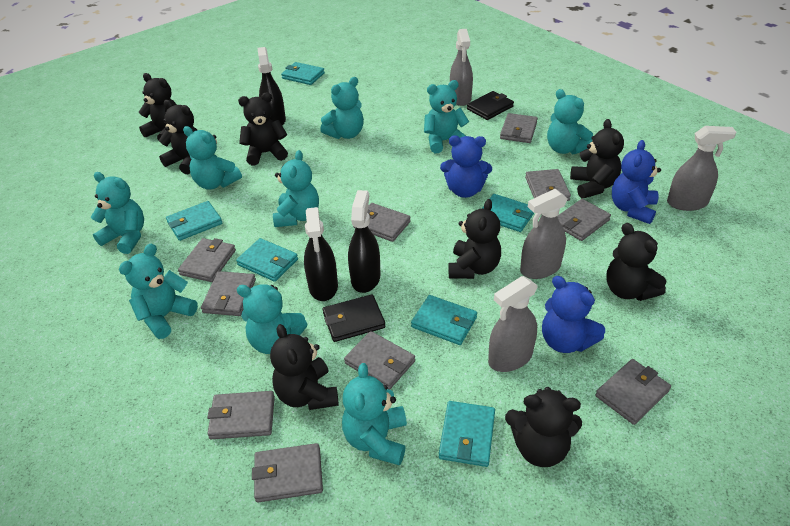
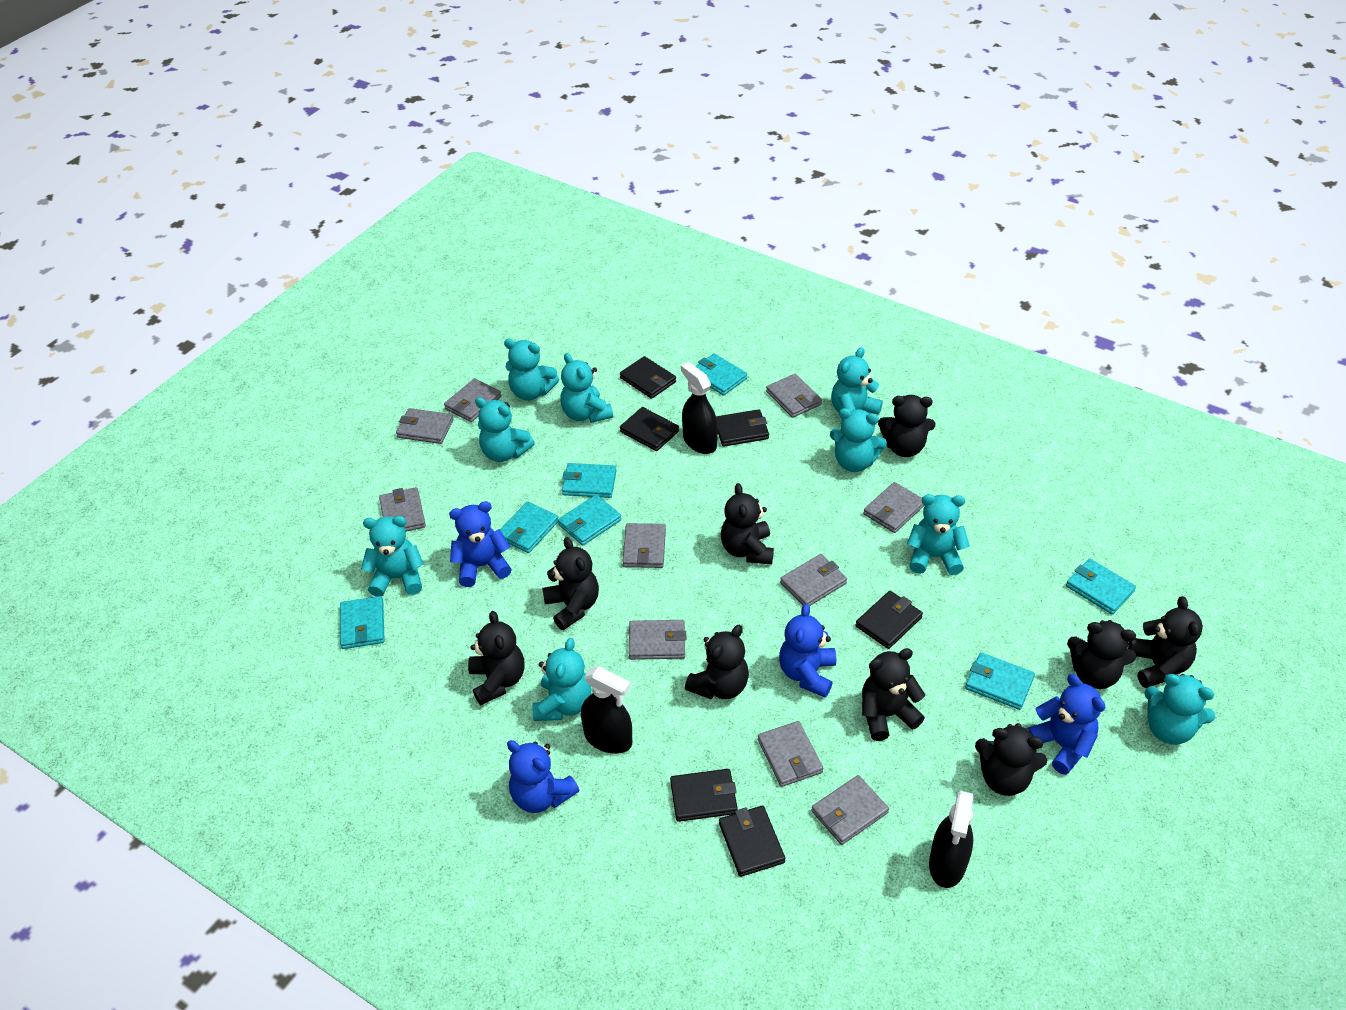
black teddy bear: [139,73,177,140] [158,100,197,175] [238,92,288,165] [270,324,339,410] [448,199,501,279] [505,387,582,467] [570,119,624,198] [606,223,666,301] = 8 -> [468,611,525,705] [542,537,599,630] [685,625,749,699] [721,483,774,564] [862,648,925,741] [878,395,935,457] [975,723,1047,796] [1067,620,1136,689] [1128,596,1203,688] = 9
black wallet: [323,294,386,342] [467,91,514,120] = 2 -> [620,356,676,399] [620,407,679,451] [670,769,738,822] [716,409,769,447] [719,806,785,877] [856,591,923,649] = 6
blue teddy bear: [440,135,492,198] [542,276,605,353] [612,140,661,224] = 3 -> [449,501,512,587] [507,740,579,813] [779,604,836,698] [1028,674,1105,775] = 4
grey spray bottle: [450,29,473,106] [488,276,538,372] [520,189,568,279] [667,126,736,211] = 4 -> none = 0
turquoise wallet: [166,201,222,241] [236,238,298,282] [281,62,325,85] [411,295,477,345] [439,401,495,467] [483,194,534,232] = 6 -> [340,596,385,649] [500,501,558,553] [558,494,621,546] [562,463,616,498] [695,353,747,396] [965,653,1035,710] [1066,559,1136,615] = 7

